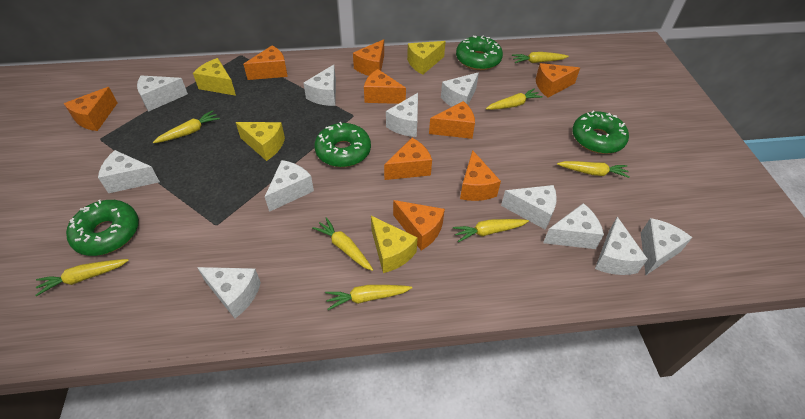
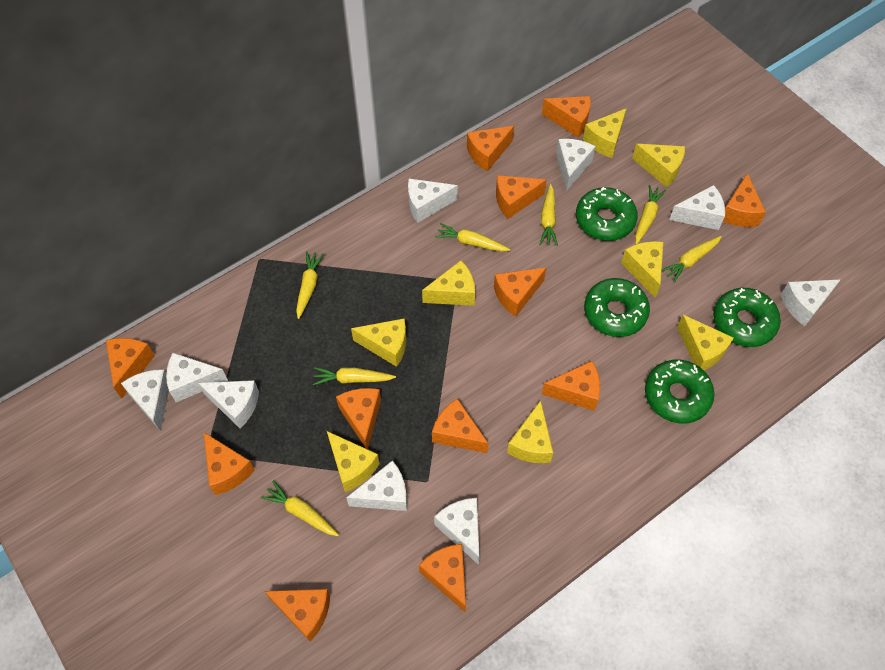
orange cheese: [64,87,117,131] [243,46,288,80] [353,39,384,76] [364,69,406,104] [384,138,432,180] [393,200,445,250] [429,101,475,139] [460,150,501,201] [536,63,580,98] = 9 -> [106,338,155,398] [204,432,255,495] [264,589,330,642] [336,388,381,449] [419,544,466,612] [432,398,489,453] [467,126,514,172] [494,267,547,317] [496,175,547,219] [542,96,591,138] [542,361,600,411] [723,173,766,227] = 12
white cheese: [98,150,160,193] [137,75,188,111] [197,267,261,319] [265,160,314,212] [303,65,336,106] [386,93,418,137] [441,72,479,107] [501,185,557,229] [543,203,604,249] [595,217,648,275] [641,218,693,275] = 11 -> [121,369,169,431] [166,353,228,402] [198,380,259,428] [346,460,407,511] [408,178,458,223] [434,498,480,565] [556,139,596,191] [669,185,725,230] [781,279,841,326] = 9
yellow carrot: [36,259,129,296] [153,110,220,143] [312,217,373,271] [325,285,412,310] [453,219,529,242] [486,88,543,110] [512,52,569,63] [557,161,630,178] = 8 -> [261,481,339,536] [296,251,324,319] [313,367,396,385] [435,223,510,252] [539,184,558,246] [635,185,666,244] [662,236,722,283] = 7
yellow cheese: [193,58,236,96] [236,122,285,161] [371,216,418,273] [407,41,446,75] = 4 -> [327,431,380,492] [351,318,406,367] [422,260,475,306] [507,400,553,463] [583,108,627,158] [621,241,663,298] [632,144,685,187] [677,315,734,370] = 8

